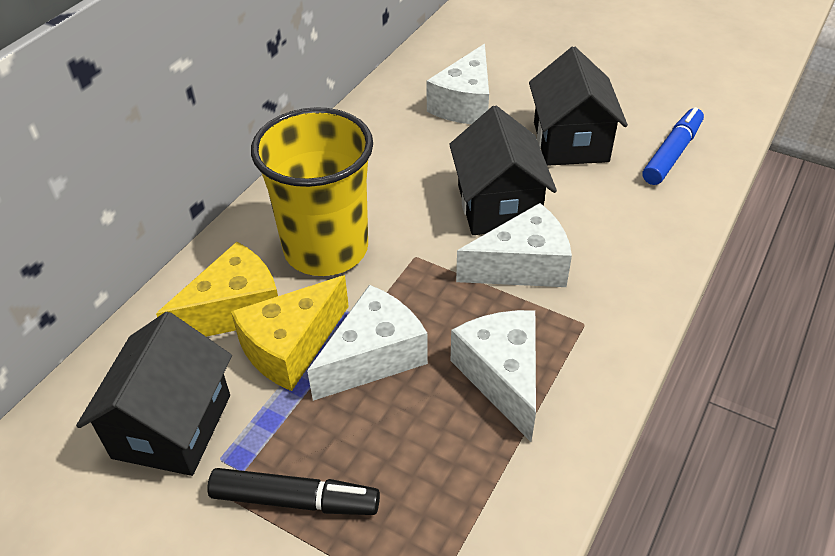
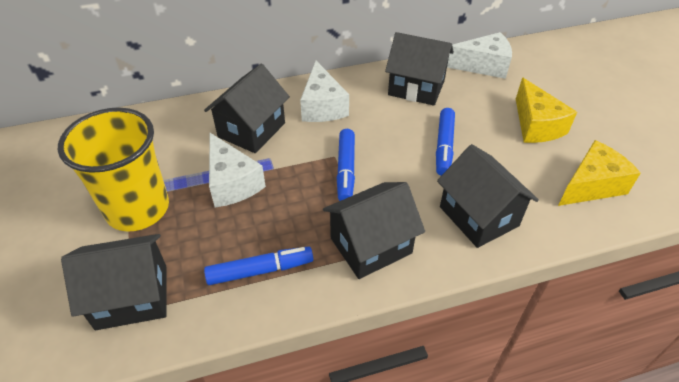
black house: [76,312,232,476] [449,106,557,235] [529,46,628,166] = 3 -> [61,234,167,330] [204,64,290,153] [323,182,425,279] [385,32,454,106] [437,144,539,248] = 5
black marker: [207,468,380,515] = 1 -> none = 0
blue marker: [643,107,704,185] = 1 -> [204,246,313,285] [337,129,355,201] [436,108,455,176] = 3
white cheese: [307,285,428,401] [426,44,489,124] [451,310,536,442] [456,203,572,287] = 4 -> [209,133,266,207] [300,61,349,122] [447,32,512,79] = 3

